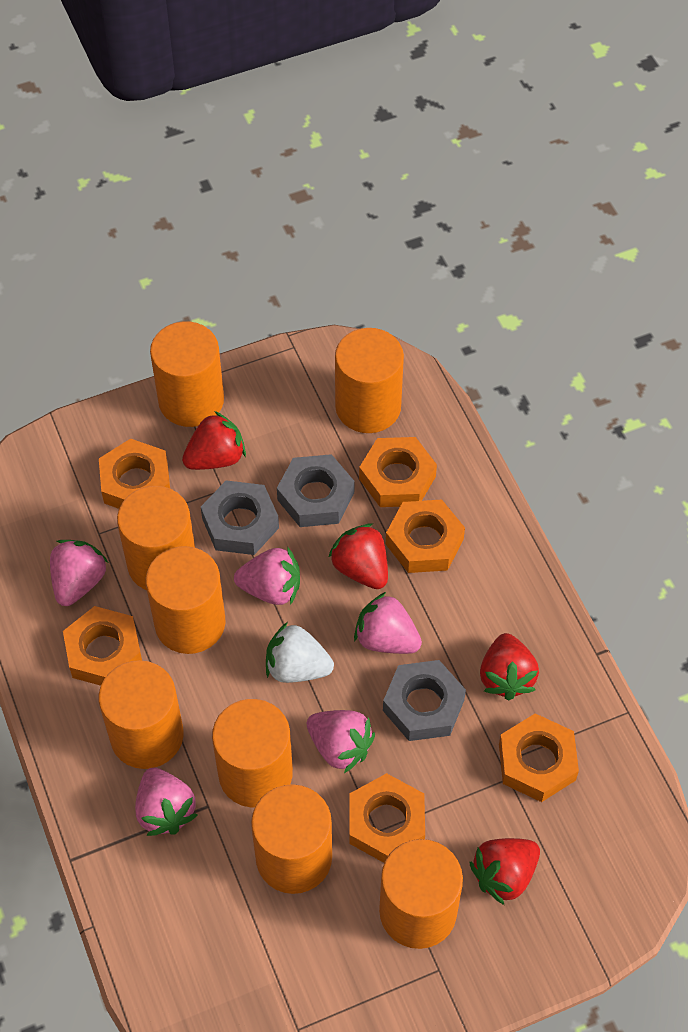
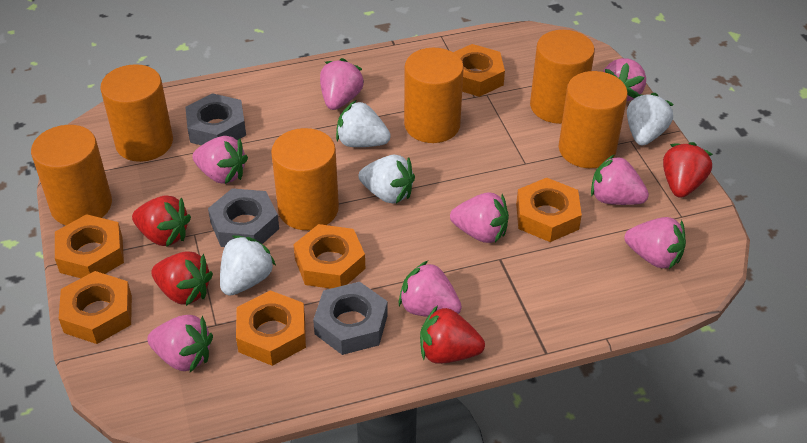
orange cylinder: [99,660,184,769] [117,486,195,590] [146,546,225,654] [150,321,224,427] [212,699,293,807] [251,784,332,894] [335,328,404,433] [379,839,463,949] = 8 -> [31,125,112,225] [100,64,173,162] [271,128,339,230] [404,48,464,143] [530,30,595,124] [559,71,628,168] = 6
pink strawberry: [50,540,109,606] [135,768,197,836] [234,546,300,605] [307,710,375,773] [354,592,422,654] = 5 -> [147,315,213,372] [193,136,248,184] [320,58,364,110] [399,261,462,317] [450,192,509,243] [591,154,649,205] [603,58,646,101] [624,217,686,269] = 8
white strawberry: [266,622,334,683] = 1 -> [220,235,276,296] [336,100,391,147] [359,155,415,203] [627,93,674,145] = 4

